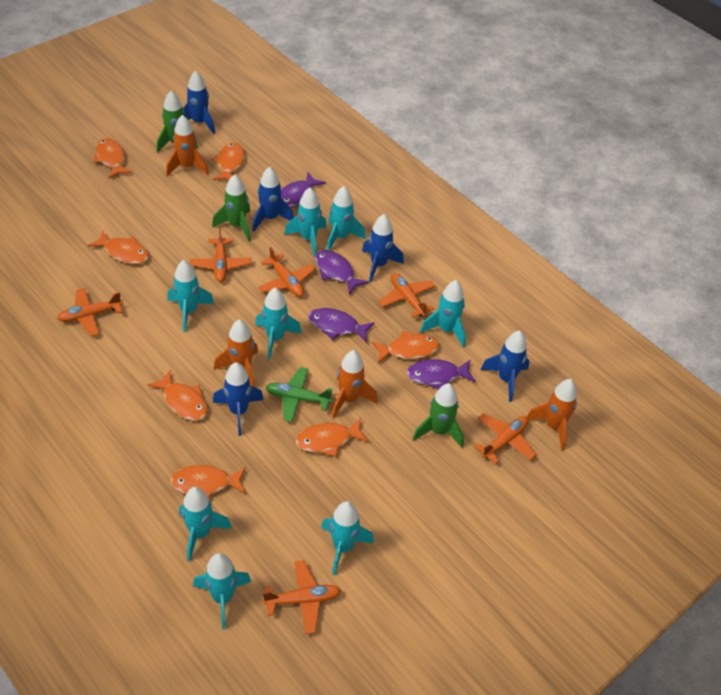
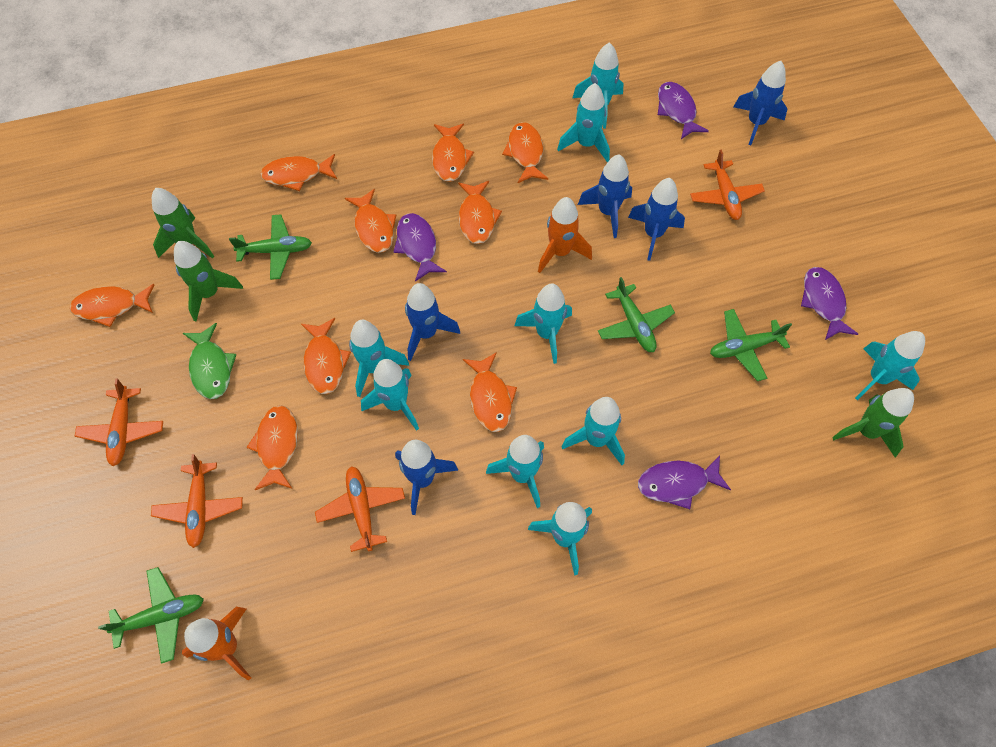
green fish: none = 0 -> [183,323,236,399] = 1
green plane: [266,367,332,422] = 1 -> [98,567,204,664] [229,214,312,280] [598,277,675,352] [710,309,792,381] = 4
orange fish: [88,231,149,264] [93,138,132,179] [147,370,208,421] [170,465,246,498] [211,142,245,180] [296,418,369,457] [372,331,440,363] = 7 -> [70,284,154,327] [247,405,298,490] [260,154,337,191] [301,318,351,394] [345,189,396,253] [432,124,474,182] [458,181,502,244] [463,352,517,432] [502,122,548,183] = 9
orange plane: [57,288,122,336] [189,228,251,282] [258,247,315,297] [263,560,341,634] [379,273,435,318] [474,413,536,464] = 6 -> [75,378,163,466] [151,454,243,548] [315,466,405,552] [690,150,765,220] = 4
orange rocket: [166,115,209,176] [214,319,258,387] [332,350,378,418] [527,379,577,450] = 4 -> [182,607,251,681] [538,197,592,273] = 2
turquoise rocket: [167,260,214,332] [179,487,232,561] [193,553,251,629] [255,288,302,359] [284,188,327,256] [321,501,374,575] [327,186,366,250] [420,280,466,347] = 8 -> [349,320,409,397] [361,359,419,431] [486,435,544,508] [514,284,572,364] [528,502,592,576] [557,83,610,163] [561,397,625,465] [572,42,624,129] [855,331,925,400] = 9

